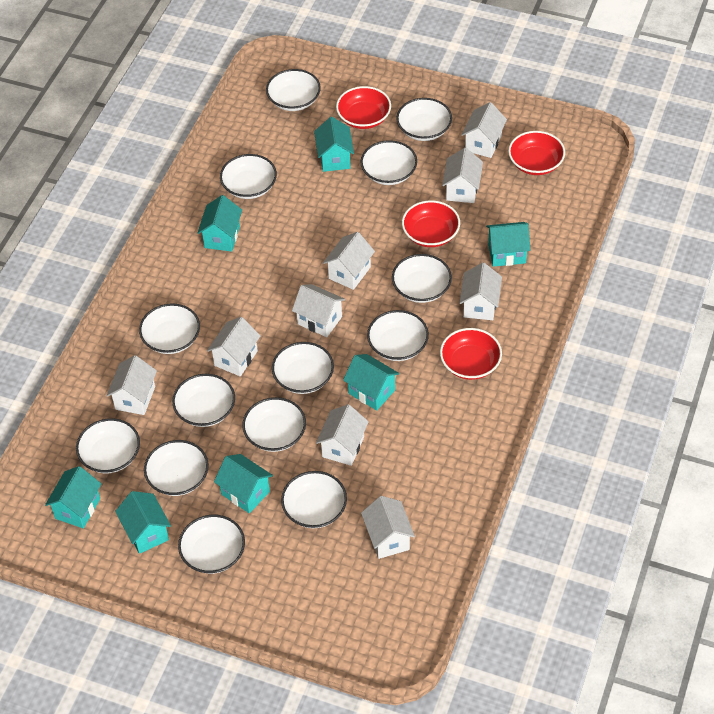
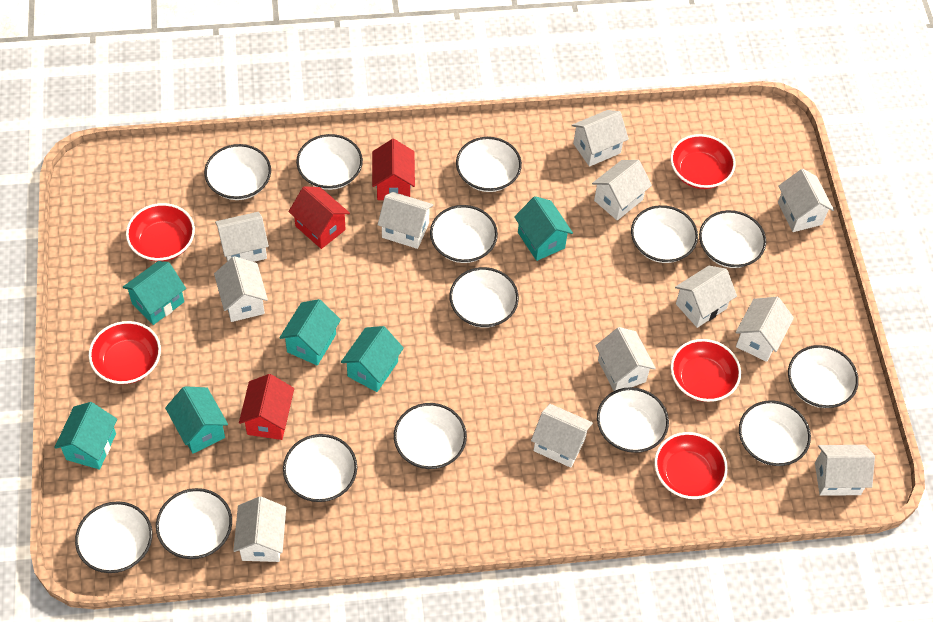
red bowl: [336,86,391,129] [402,200,460,247] [440,328,502,380] [508,131,565,175] = 4 -> [89,321,161,384] [126,203,195,262] [654,432,728,499] [670,134,736,189] [670,339,741,402] = 5
red house: none = 0 -> [239,374,294,440] [288,186,350,249] [372,139,415,200] = 3
turquoise house: [45,466,101,528] [115,491,171,554] [198,195,242,252] [214,454,273,513] [314,117,354,172] [343,354,400,411] [486,222,530,267] = 7 -> [54,402,117,470] [123,261,186,325] [165,386,228,454] [279,299,341,366] [341,326,404,392] [514,196,573,261] = 6
white house: [106,355,157,415] [207,317,261,376] [292,284,345,337] [316,404,369,466] [323,232,375,290] [361,496,415,559] [442,148,483,203] [460,263,502,320] [461,102,507,158] = 9 -> [214,256,268,322] [215,212,269,262] [233,496,286,562] [378,192,434,249] [531,404,593,468] [571,110,629,167] [592,160,652,220] [596,327,656,391] [675,266,737,328] [735,297,794,362] [778,169,834,232] [815,445,875,496] = 12

